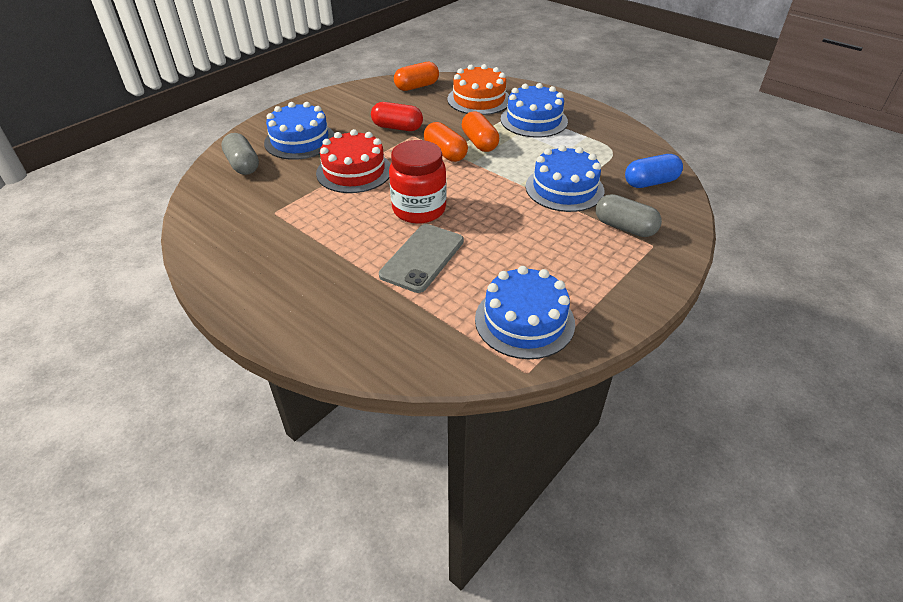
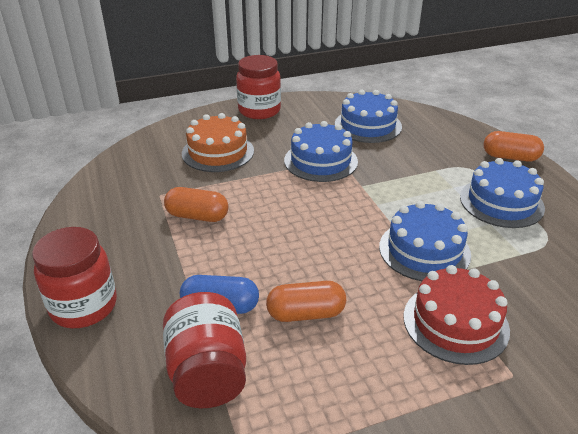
grey capsule: [221,133,259,175] [596,194,662,237] = 2 -> none = 0
grey phone: [379,224,464,293] = 1 -> none = 0
red capsule: [371,102,423,131] = 1 -> none = 0
red jar: [389,140,447,224] = 1 -> [32,227,117,328] [163,292,246,408] [236,55,281,119] = 3

